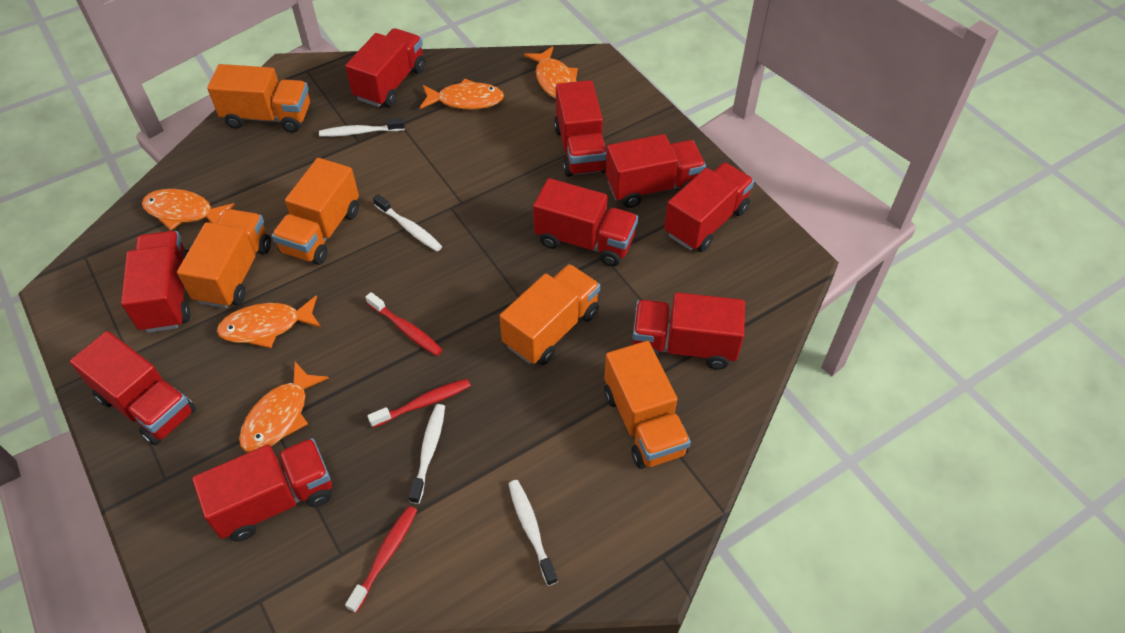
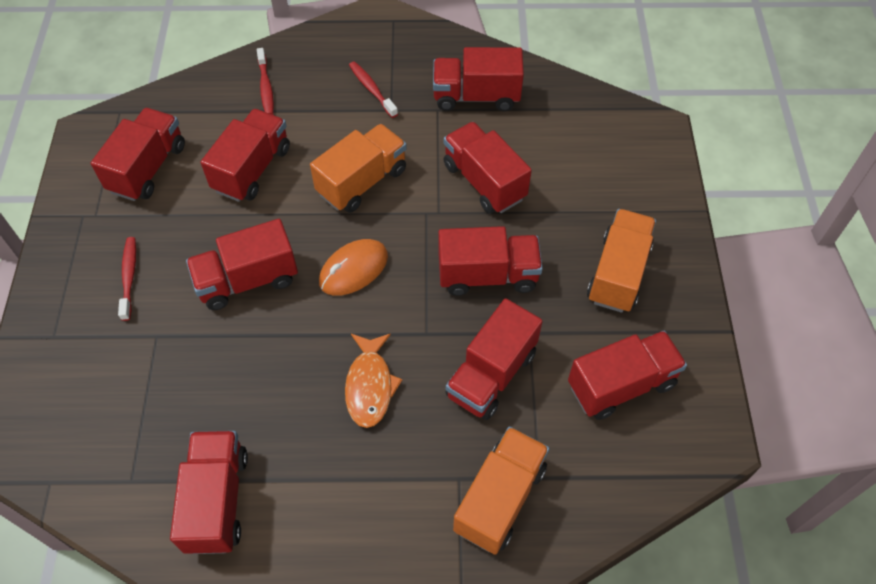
orange fish: [142,189,235,230] [217,295,321,348] [239,362,329,452] [420,78,504,110] [524,46,578,99] = 5 -> [345,333,402,428] = 1
orange mouse: none = 0 -> [319,239,388,296] = 1
orange truck: [177,209,271,308] [207,64,310,132] [272,158,359,265] [500,264,600,365] [604,341,691,469] = 5 -> [310,124,407,213] [453,426,549,555] [587,209,656,313] = 3
white toothbrush: [319,118,405,137] [373,194,442,251] [408,404,445,504] [508,480,558,586] = 4 -> none = 0

